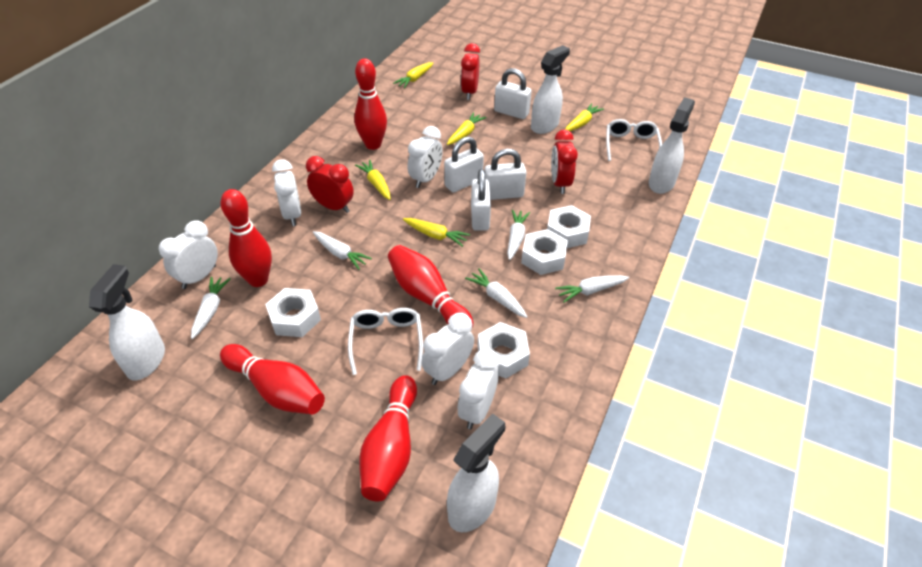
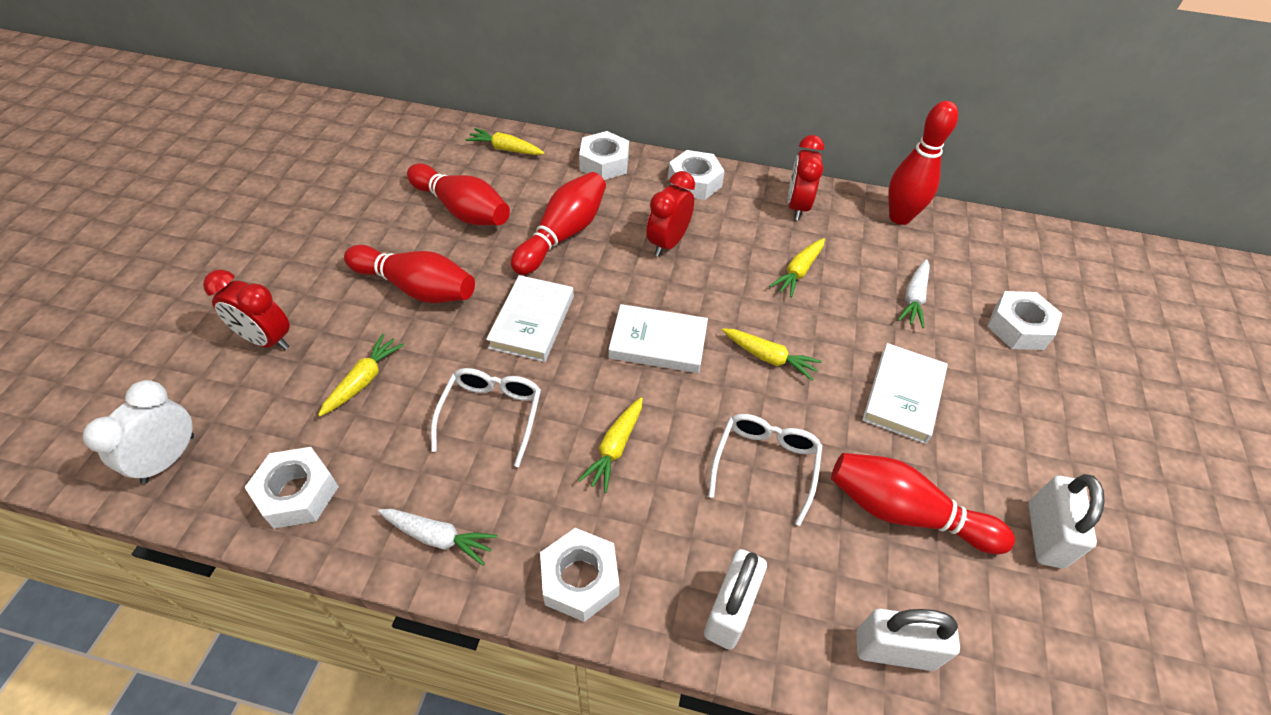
white book: none = 0 -> [486,275,574,362] [609,304,708,373] [862,343,948,444] = 3
white carrot: [191,277,231,339] [313,231,372,270] [465,268,528,318] [507,210,530,260] [555,275,629,303] = 5 -> [378,509,497,566] [898,259,930,328] = 2
white clock: [159,220,218,289] [272,159,301,226] [408,126,443,188] [422,313,474,385] [458,349,499,429] = 5 -> [83,380,194,484] = 1
white nut: [265,288,321,337] [478,322,530,379] [521,229,568,275] [547,205,591,248] = 4 -> [244,447,339,529] [540,528,619,622] [579,131,629,180] [668,150,725,200] [987,291,1062,350] = 5
white padlock: [444,136,484,193] [471,169,491,231] [485,149,526,200] [494,68,532,119] = 4 -> [704,549,767,650] [856,609,960,671] [1028,474,1105,568] = 3
white spray bottle: [89,264,165,380] [447,414,505,532] [531,45,570,134] [649,97,695,194] = 4 -> none = 0

